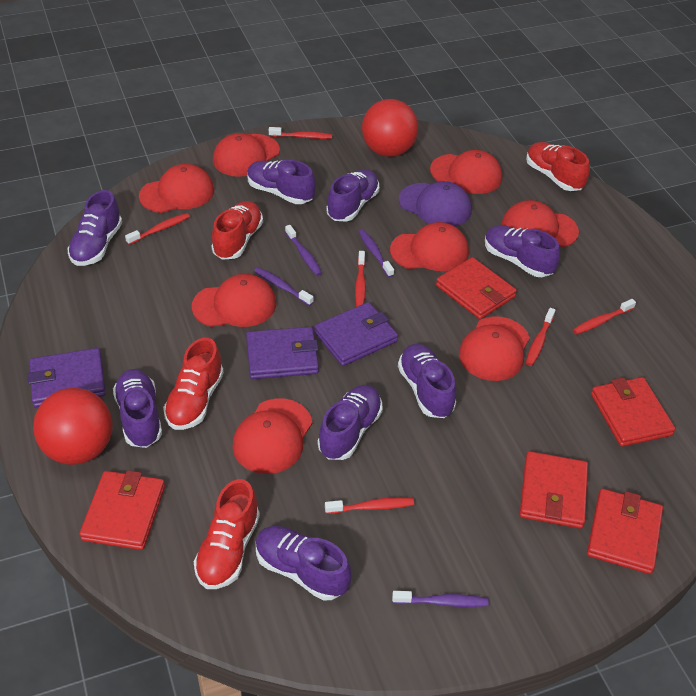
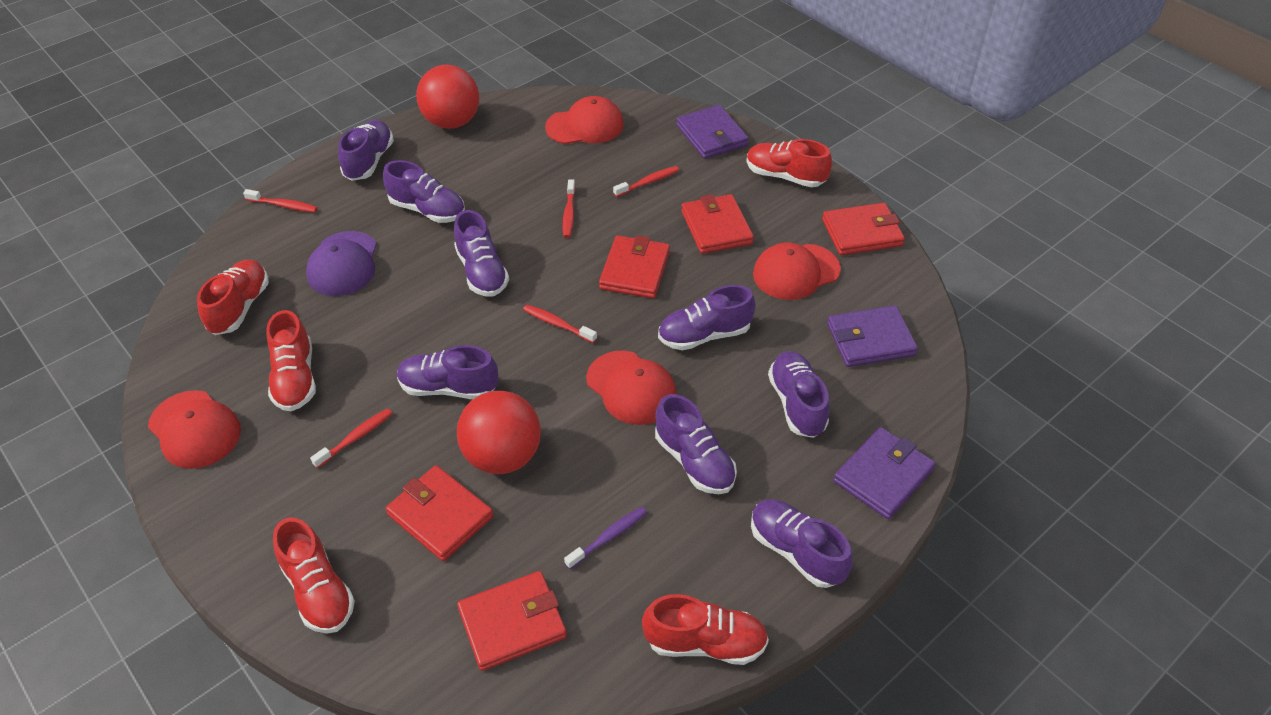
purple toothbrush: [254,267,314,306] [285,225,322,276] [359,229,394,277] [392,591,489,607] = 4 -> [564,507,647,569] = 1
red cap: [139,164,214,213] [192,274,276,327] [213,133,280,177] [232,398,312,474] [390,222,469,271] [430,150,502,194] [459,316,530,381] [501,200,579,247] = 8 -> [148,390,241,469] [545,96,624,144] [586,351,676,425] [753,242,841,300] = 4
red shoe: [163,338,224,430] [194,479,260,589] [211,201,263,260] [526,142,590,191] = 4 -> [197,260,269,335] [266,310,316,411] [273,517,355,634] [642,594,769,665] [746,139,832,188] = 5
red toothbrush: [125,213,190,245] [269,127,332,139] [325,497,414,514] [355,251,366,307] [526,308,556,366] [573,299,636,335] = 6 -> [243,189,318,212] [310,409,393,468] [523,305,597,343] [562,179,575,238] [613,166,679,197] = 5

